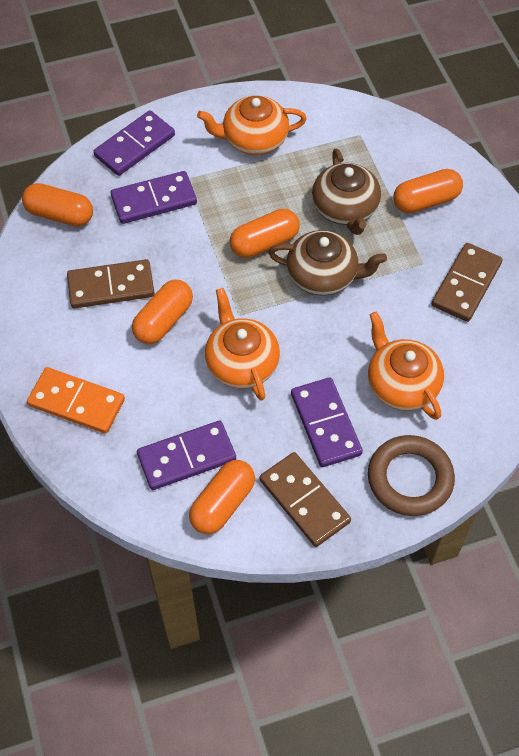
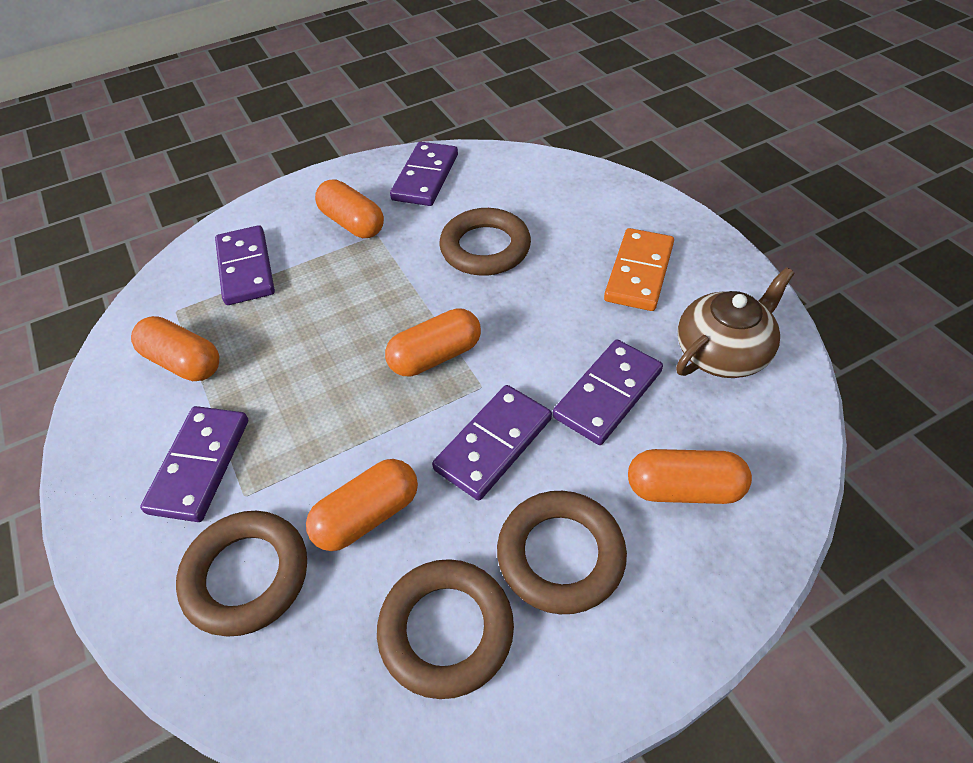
brown domino: [67,259,155,309] [260,452,351,547] [432,243,503,322] = 3 -> none = 0
brown ring: [368,435,455,516] = 1 -> [176,511,307,637] [377,559,514,699] [439,208,531,276] [497,491,627,614] = 4
brown teapot: [268,230,387,296] [312,149,381,235] = 2 -> [676,267,795,378] = 1
orange teapot: [197,96,307,155] [205,288,280,401] [368,311,444,420] = 3 -> none = 0
purple domino: [93,110,175,176] [111,171,197,224] [137,421,236,490] [291,377,363,467] = 4 -> [140,406,248,522] [215,225,275,305] [390,142,458,206] [432,385,552,501] [553,340,663,445] = 5

